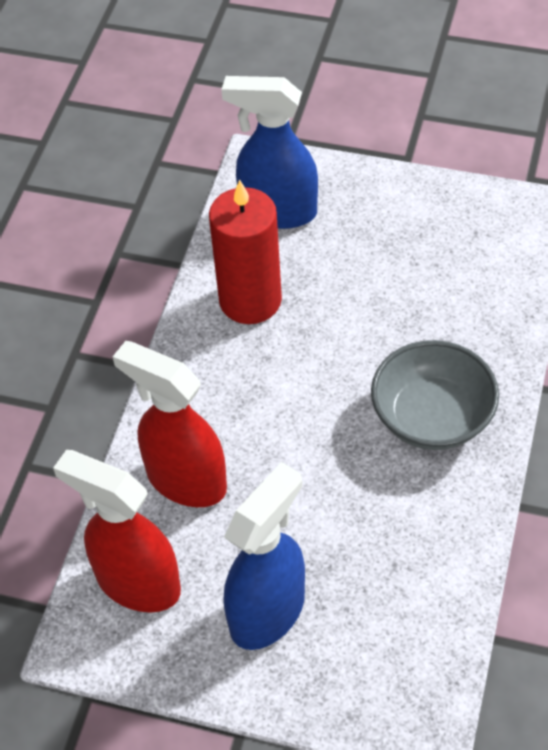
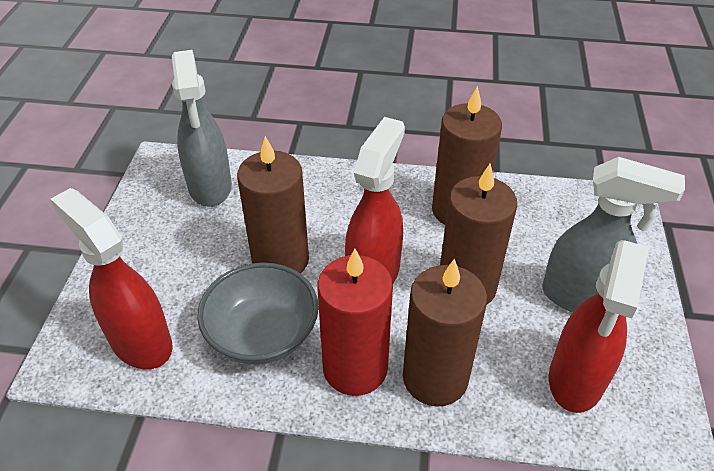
blue spray bottle: [221,76,318,229] [223,462,305,650] = 2 -> none = 0
brown candle: none = 0 -> [237,136,309,274] [403,259,487,407] [432,86,502,225] [440,164,517,304] = 4
grey spray bottle: none = 0 -> [172,50,232,207] [542,157,685,312] = 2
red spray bottle: [53,450,181,613] [113,341,227,507] = 2 -> [50,188,173,369] [345,117,405,283] [549,240,649,413] = 3

